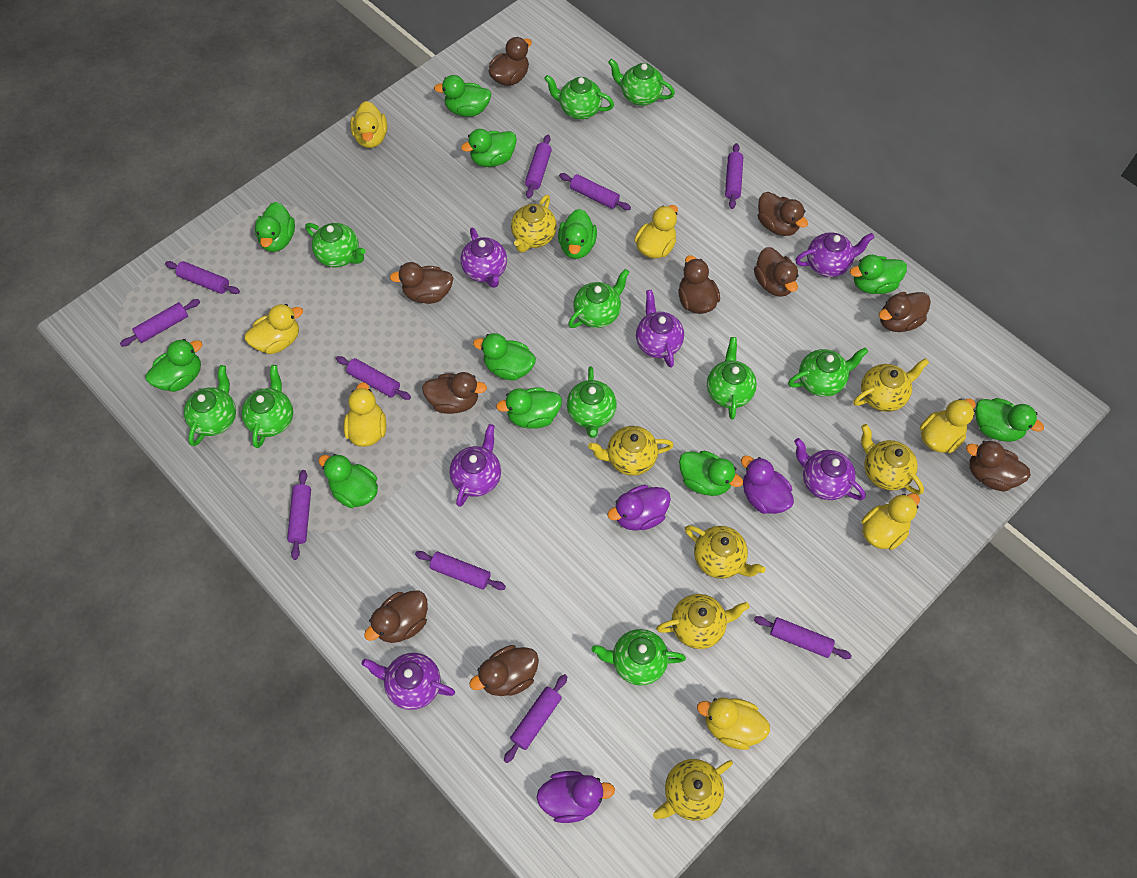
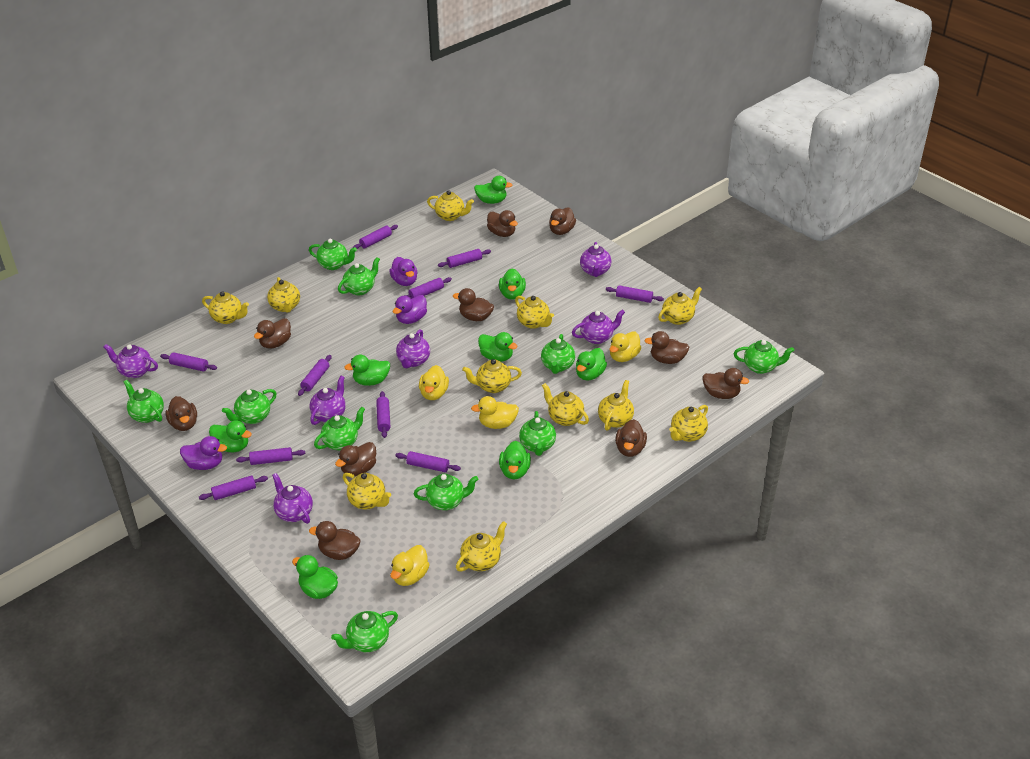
green duck: [146,339,202,392] [255,202,295,252] [318,454,378,508] [434,75,491,117] [461,129,517,167] [473,333,536,380] [496,388,562,429] [558,209,597,259] [679,451,743,496] [850,255,907,294] [975,398,1044,442] = 11 -> [209,420,252,452] [292,555,338,599] [344,355,390,386] [474,176,512,204] [478,332,518,362] [499,268,526,300] [499,441,531,479] [576,348,607,381] = 8
yellow duck: [245,304,303,354] [343,382,387,447] [350,101,387,148] [634,205,678,259] [697,698,770,750] [861,493,920,550] [920,398,975,453] = 7 -> [390,545,430,586] [419,365,449,400] [471,396,519,429] [609,331,641,362] = 4
yellow teapot: [511,195,557,253] [588,426,674,476] [653,759,733,821] [656,594,750,649] [685,525,765,579] [853,358,929,412] [861,424,924,495] = 7 -> [202,291,249,324] [267,277,300,313] [343,473,391,509] [427,190,474,221] [456,521,507,572] [462,359,522,393] [515,296,554,329] [542,383,589,426] [598,380,634,431] [658,287,702,325] [669,405,708,442] = 11

